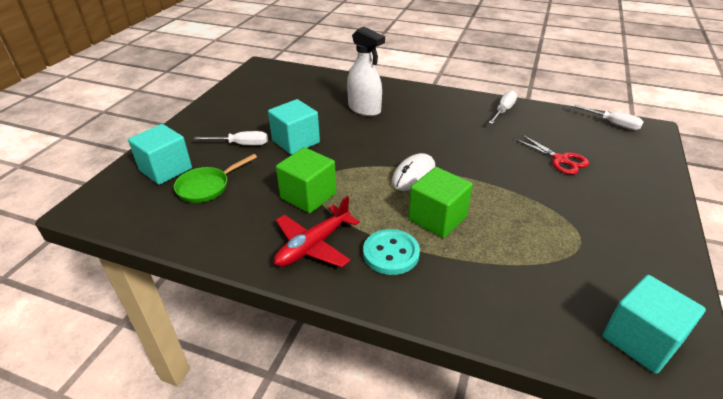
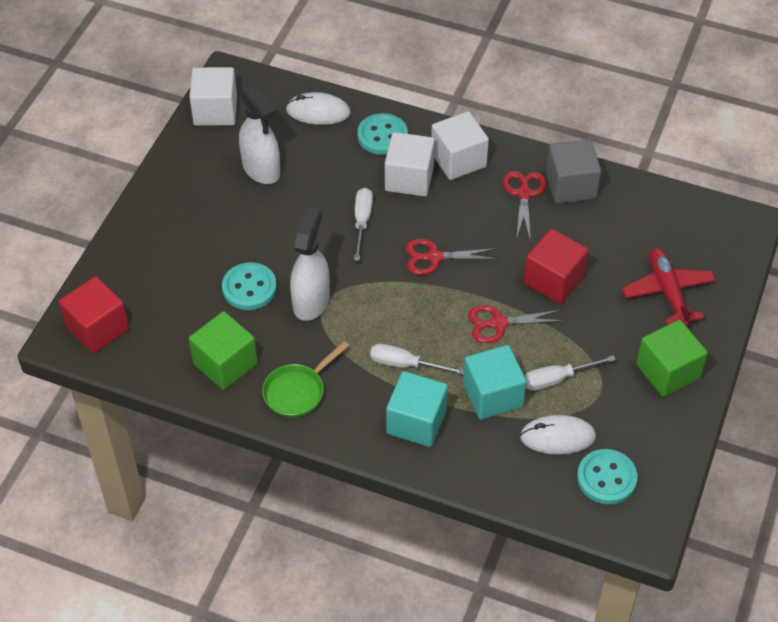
grey cube: none = 0 -> [546,139,601,204] = 1
red cube: none = 0 -> [59,276,129,354] [524,229,589,304] = 2
red scissors: [514,134,589,175] = 1 -> [406,239,498,275] [468,305,564,343] [503,171,546,238] = 3
turquoise button: [363,229,420,275] = 1 -> [222,262,277,310] [357,113,408,155] [577,449,638,505] = 3
turquoise cube: [128,124,192,185] [268,99,320,155] [603,275,706,374] = 3 -> [386,371,448,447] [463,345,526,420] = 2
white cube: none = 0 -> [189,67,237,125] [385,132,435,197] [431,111,489,180] = 3
white mouse: [392,153,435,191] = 1 -> [286,92,351,125] [520,415,596,455] = 2
white spray bottle: [347,27,385,116] = 1 -> [239,86,280,184] [290,207,330,321] = 2

